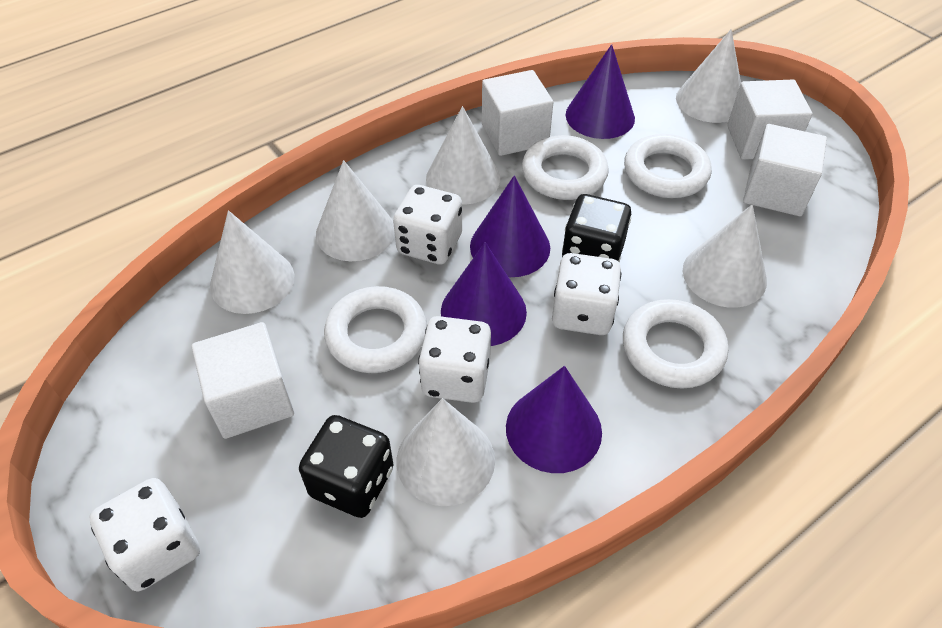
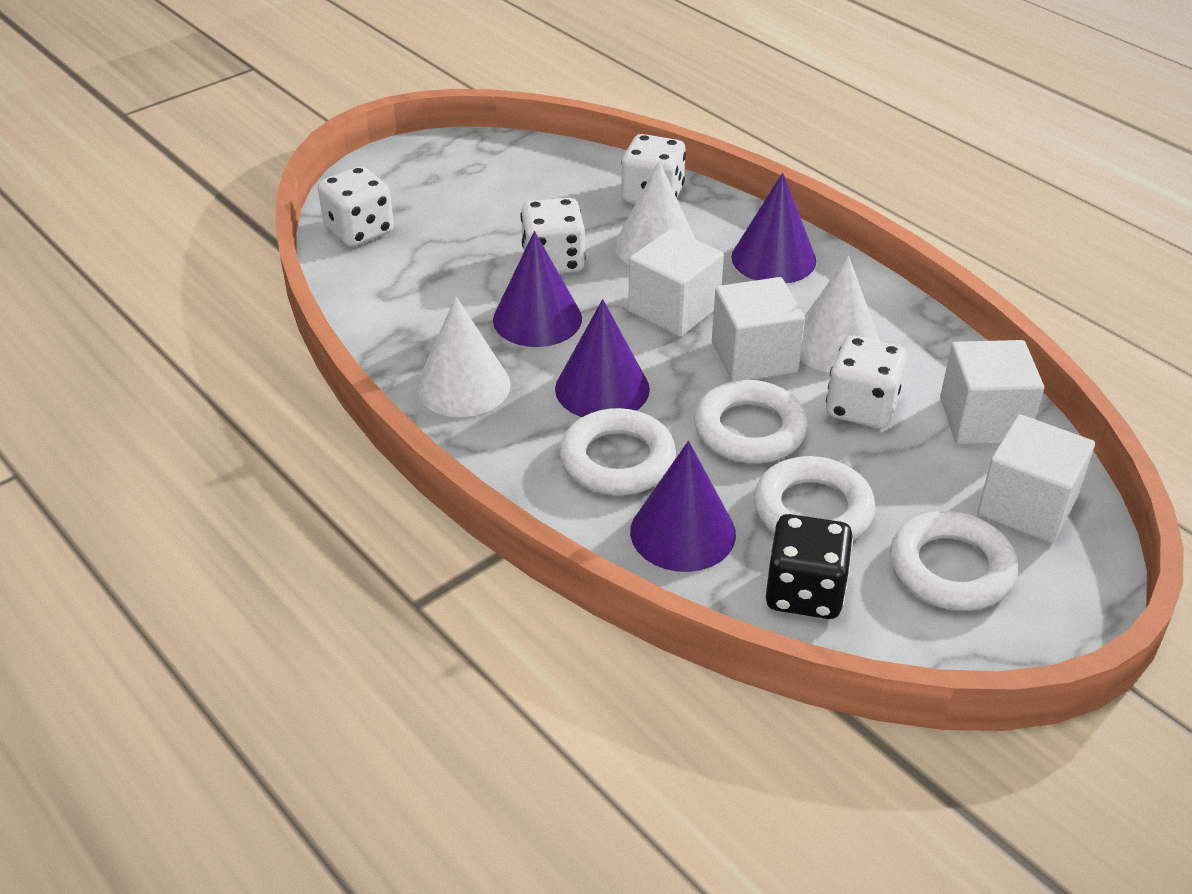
black dice: [299,415,394,518] [562,194,631,263] = 2 -> [766,514,853,619] = 1
white cone: [210,210,294,314] [316,160,395,261] [397,398,495,506] [426,106,500,205] [676,29,741,123] [683,204,767,308] = 6 -> [416,296,511,417] [614,161,695,265] [800,256,880,373] = 3

